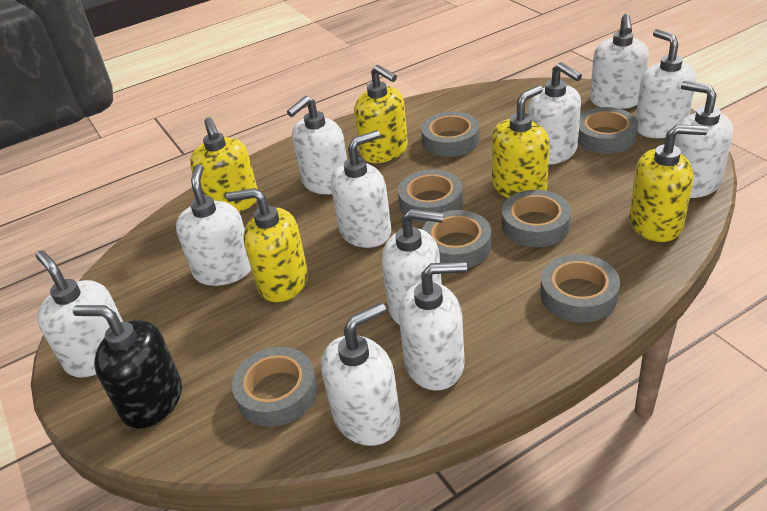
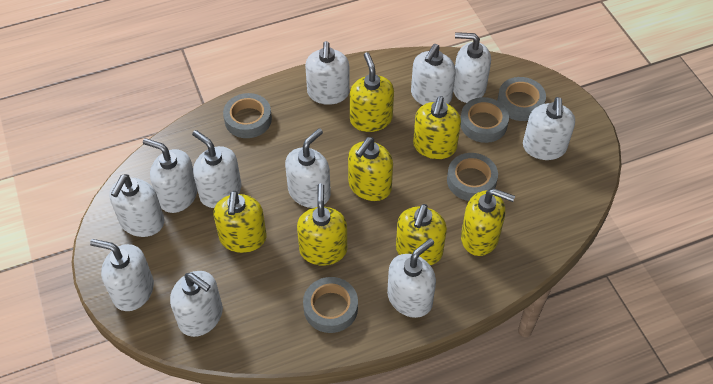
black soap dispenser: [73,305,182,429] = 1 -> none = 0
grey tape: [232,347,318,427] [398,169,463,222] [421,112,480,157] [422,210,491,268] [502,190,571,247] [540,254,620,323] [578,107,638,154] = 7 -> [223,93,272,138] [303,277,358,333] [447,153,498,201] [461,97,509,143] [497,77,546,121] = 5
yellow soap dispenser: [190,118,258,213] [226,188,308,302] [354,65,408,163] [492,85,550,198] [629,124,708,242] = 5 -> [214,191,267,253] [297,183,347,266] [348,137,393,201] [350,52,394,132] [396,204,447,265] [413,96,461,159] [461,189,515,256] = 7

